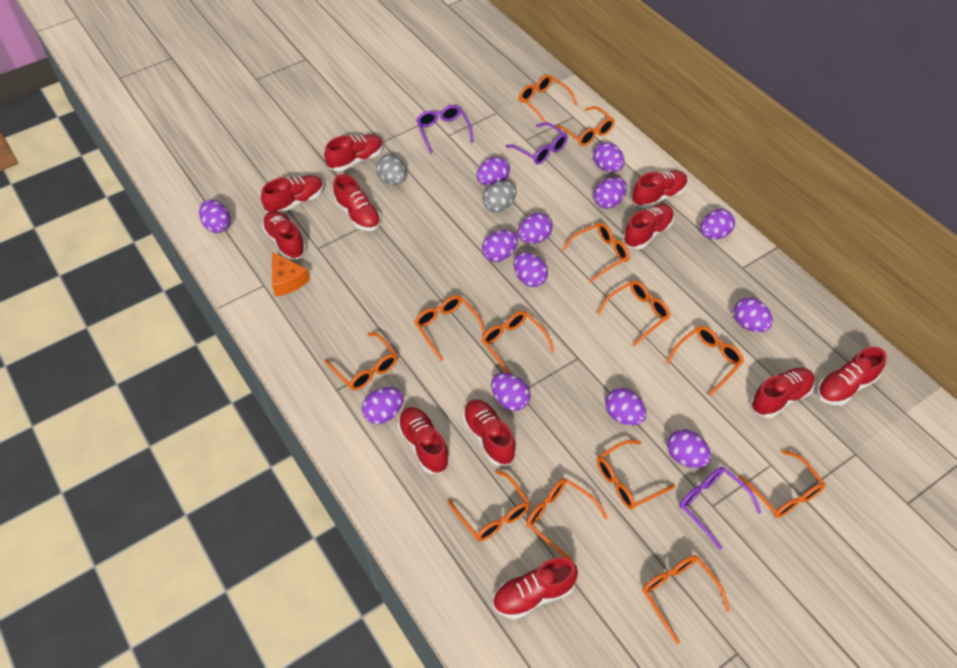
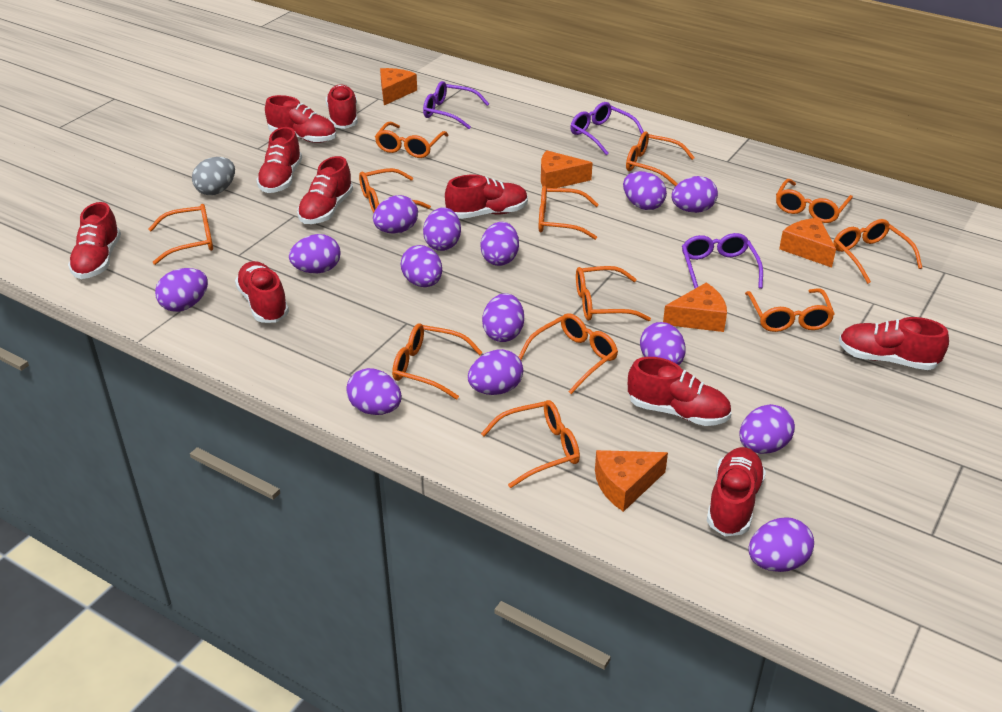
grey egg: [376,155,406,185] [482,181,517,212] = 2 -> [192,157,235,195] = 1
orange cheese: [272,252,310,297] = 1 -> [380,68,417,105] [541,150,592,188] [595,450,668,512] [663,282,727,332] [779,218,836,268] = 5
orange glasses: [325,333,398,390] [415,295,486,361] [448,470,530,541] [482,311,555,374] [519,75,577,123] [526,478,608,561] [554,106,615,146] [562,223,629,283] [597,280,671,346] [597,440,675,509] [642,555,730,644] [666,326,744,396] [738,450,825,518] = 13 -> [149,204,213,265] [359,168,431,213] [375,122,449,158] [392,323,483,400] [481,400,580,488] [519,313,618,394] [539,186,599,240] [576,266,651,321] [626,131,695,186] [745,288,835,332] [776,179,853,223] [833,219,922,284] = 12
purple egg: [199,200,231,233] [362,387,404,424] [476,157,510,186] [482,230,518,262] [491,373,530,411] [513,252,548,287] [518,213,553,244] [593,142,625,172] [594,177,627,209] [605,388,647,425] [667,429,711,468] [700,209,735,239] [733,297,773,332] = 13 -> [155,268,208,312] [289,234,341,273] [346,368,402,415] [373,195,418,233] [401,245,442,287] [423,207,461,251] [468,349,523,395] [480,222,519,266] [482,293,524,342] [623,171,667,210] [640,322,686,365] [671,176,718,213] [740,404,795,454] [748,518,814,572] = 14
red shoe: [261,175,324,213] [262,210,306,260] [324,134,383,171] [333,174,381,231] [398,407,450,474] [463,399,516,465] [493,557,578,620] [623,204,674,249] [632,170,688,208] [751,368,815,418] [817,347,887,405] = 11 -> [68,202,121,279] [235,261,289,323] [256,127,302,193] [265,95,336,143] [297,156,353,224] [326,84,358,129] [445,175,528,219] [628,357,732,426] [707,447,766,536] [839,317,949,370] = 10

